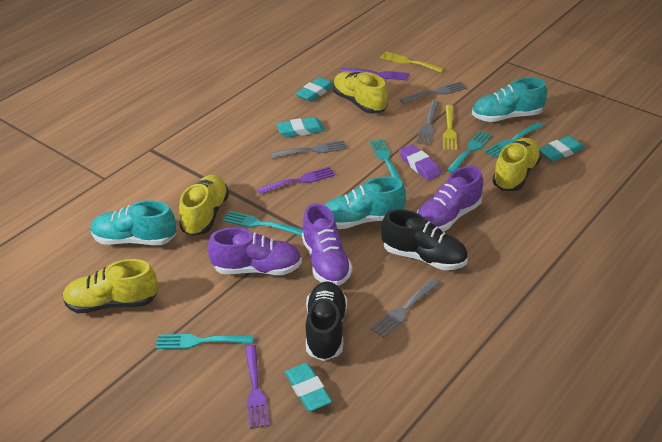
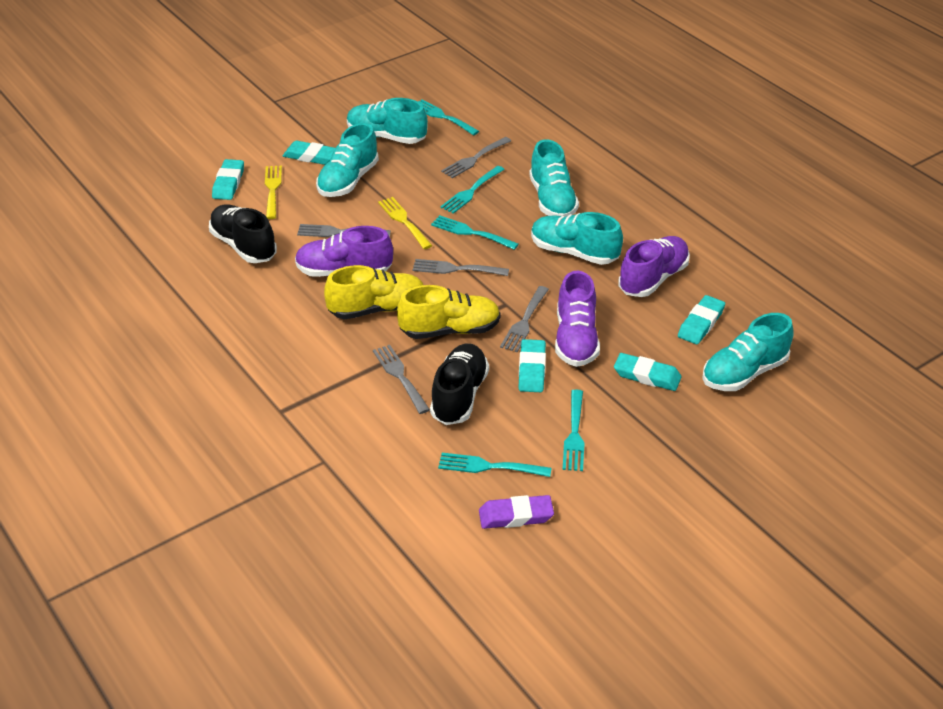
grey fork: [270,140,347,159] [371,279,440,338] [400,82,467,104] [416,101,440,145] = 4 -> [297,224,391,237] [373,345,430,414] [413,259,509,276] [441,137,511,178] [500,286,549,352] = 5
purple fork: [245,345,269,429] [257,167,335,194] [340,68,409,81] = 3 -> none = 0
turquoise eraser: [277,117,325,137] [285,363,332,411] [295,77,333,102] [539,136,584,162] = 4 -> [212,159,244,200] [283,141,335,165] [518,339,546,392] [614,353,682,391] [678,295,725,344] = 5
turquoise shoe: [91,200,176,245] [325,176,406,229] [472,78,547,122] = 3 -> [316,123,379,197] [347,98,428,144] [529,139,579,217] [531,212,623,265] [702,313,794,391] = 5
yellow shoe: [62,259,158,313] [179,175,229,236] [333,72,388,114] [492,138,542,191] = 4 -> [324,265,423,319] [397,285,501,339] = 2

